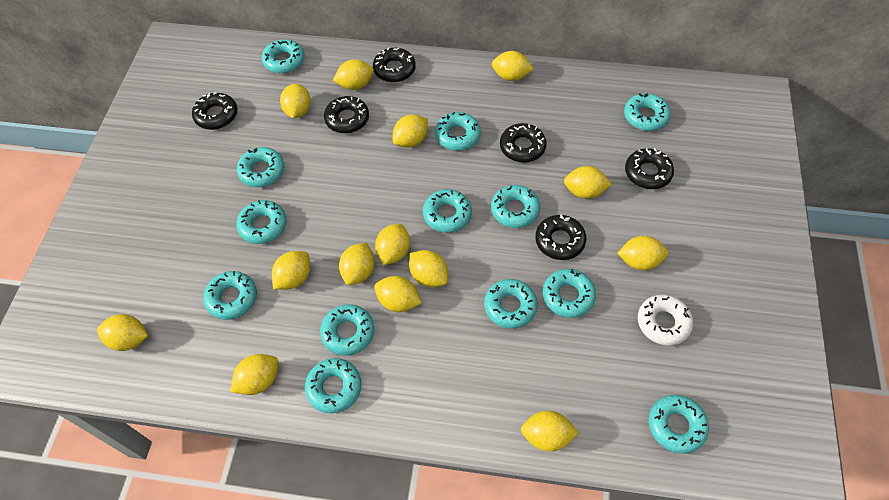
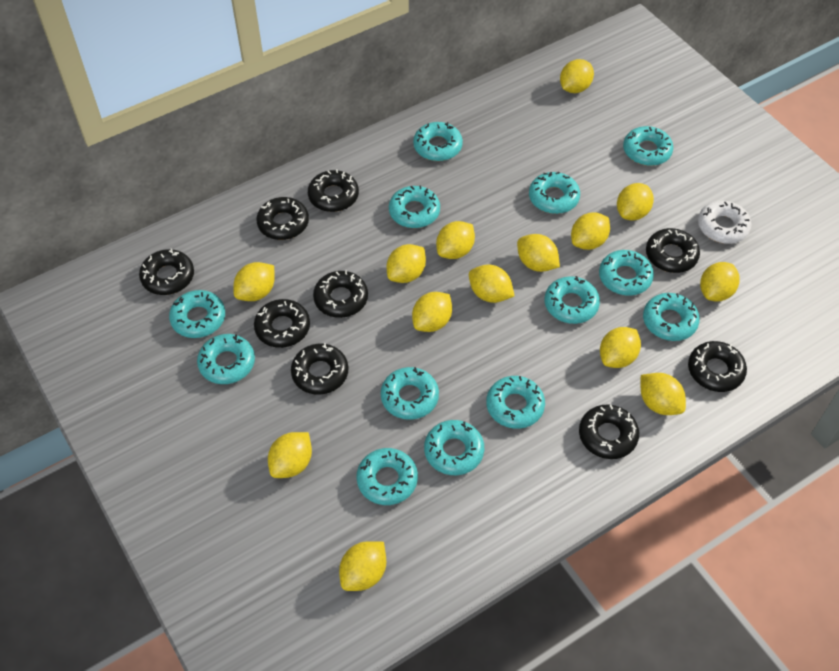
black donut: [192,92,238,130] [324,96,369,133] [373,47,416,82] [500,123,547,163] [535,214,586,260] [625,148,674,189] = 6 -> [139,249,194,295] [254,299,310,348] [256,197,309,240] [291,343,349,395] [308,169,359,212] [313,271,368,318] [579,404,639,459] [646,228,700,273] [688,341,747,392] = 9

